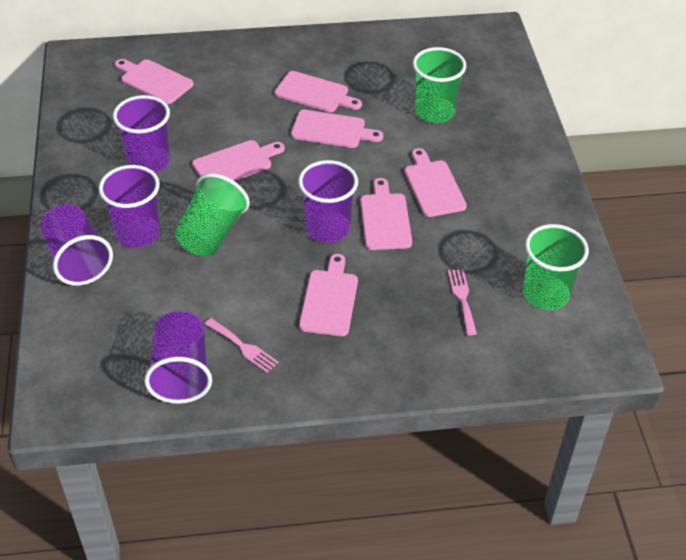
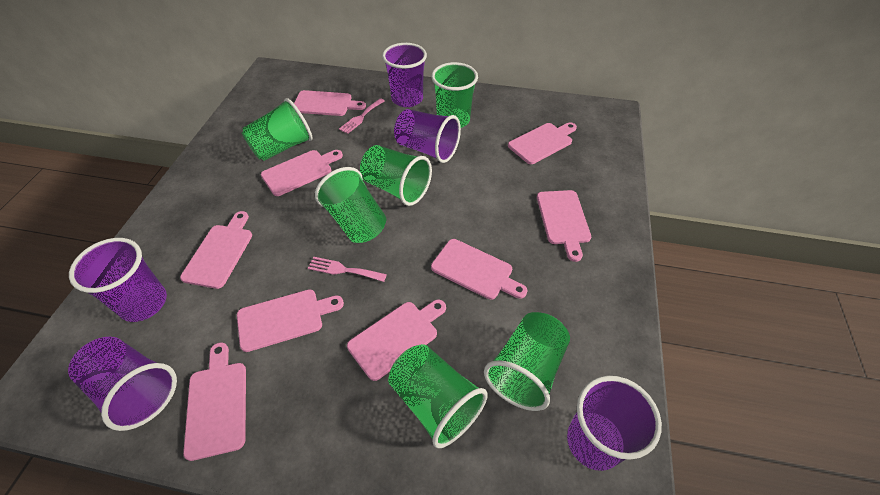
green cup: [175,173,250,257] [413,47,466,123] [523,224,589,310] = 3 -> [242,98,312,161] [315,167,386,243] [360,145,432,206] [388,344,487,448] [431,62,478,128] [484,312,570,411] = 6
pink cutting board: [115,59,193,104] [192,140,285,181] [274,71,362,112] [291,110,383,148] [299,254,358,336] [360,178,412,250] [404,148,467,217] = 7 -> [180,211,252,289] [183,342,246,461] [237,289,344,352] [261,150,343,196] [294,90,366,116] [347,300,446,381] [431,239,527,300] [508,122,577,164] [537,190,591,262] = 9

